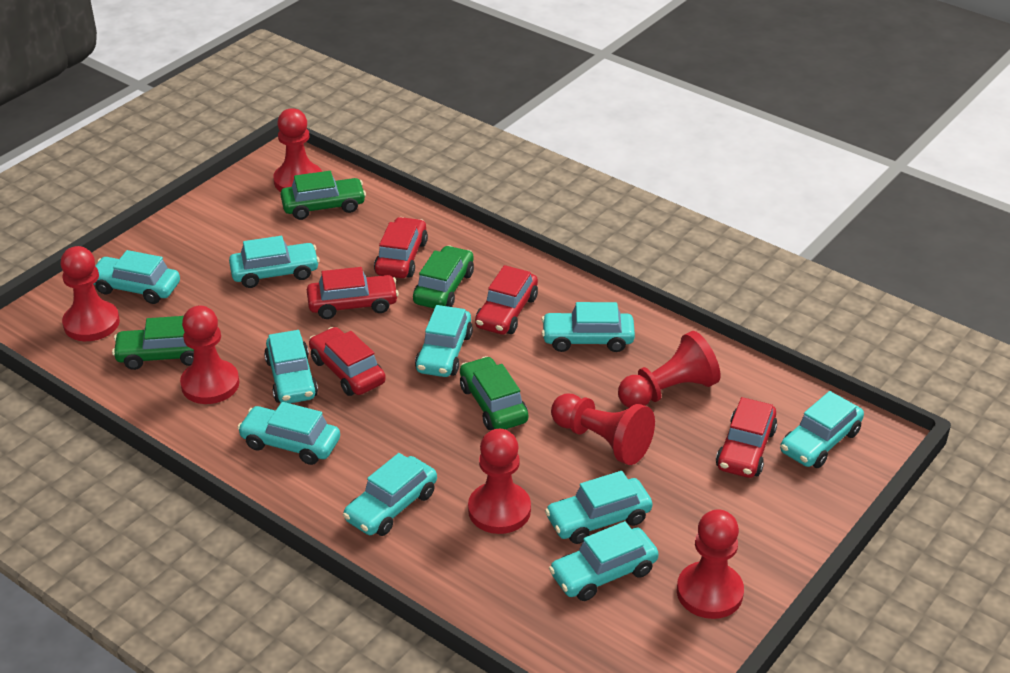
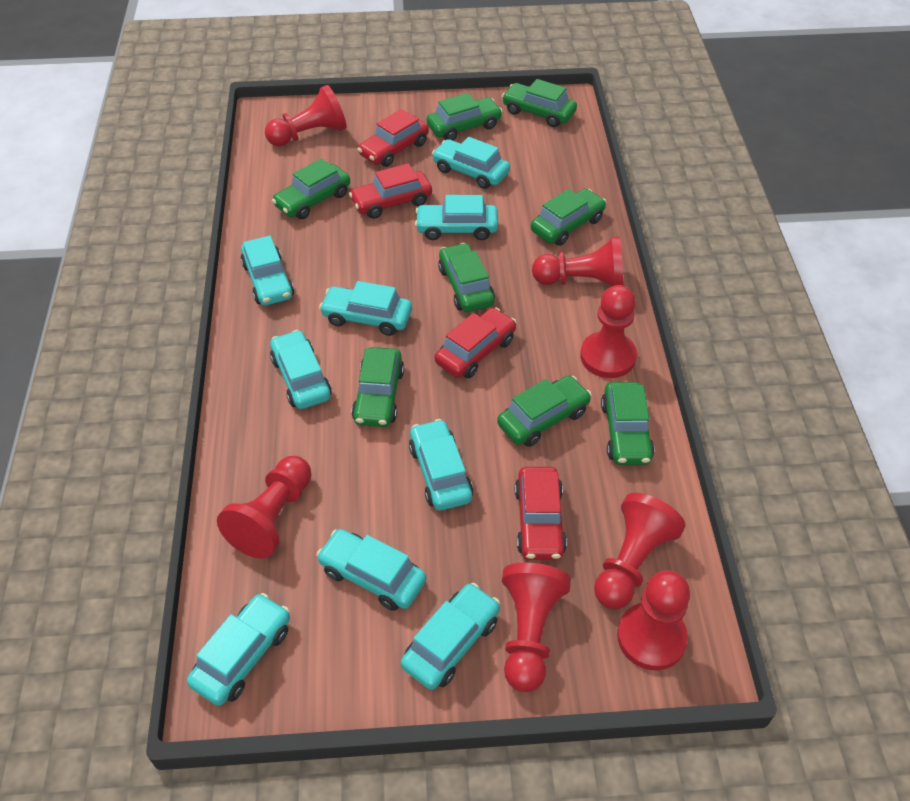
green car: [112,316,194,370] [281,171,366,220] [413,245,474,309] [460,356,528,430] = 4 -> [272,158,350,219] [352,347,404,427] [427,93,502,140] [438,243,495,312] [497,375,592,447] [502,79,577,127] [531,189,606,246] [601,382,654,465] = 8
red car: [307,267,399,319] [309,327,386,396] [374,217,428,278] [475,265,538,334] [716,397,777,478] = 5 -> [349,163,432,219] [357,109,429,167] [435,308,517,378] [515,467,567,560] = 4
turquoise car: [94,250,180,304] [229,236,320,288] [237,402,340,465] [264,330,318,403] [343,453,437,536] [415,305,473,377] [541,302,635,352] [545,471,653,544] [549,521,659,601] [780,391,864,468] = 10 -> [187,593,290,706] [241,236,294,306] [270,330,332,409] [316,529,426,611] [319,281,412,336] [401,583,500,690] [409,419,473,510] [415,195,498,240] [432,137,510,189] = 9

